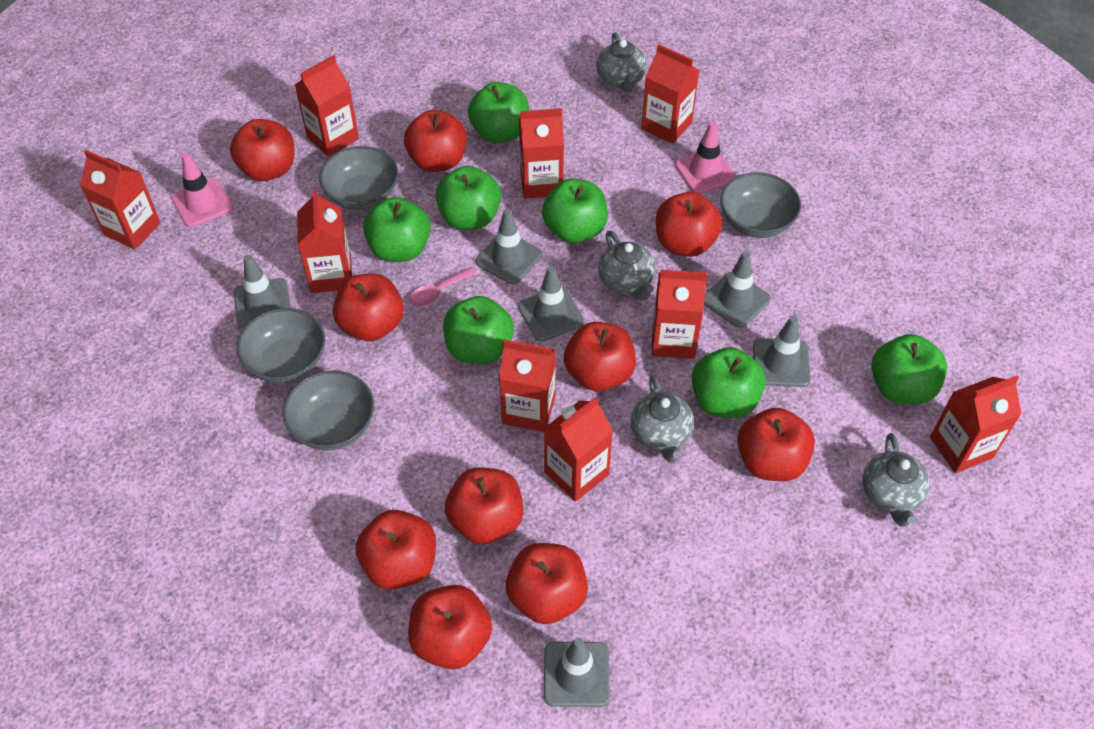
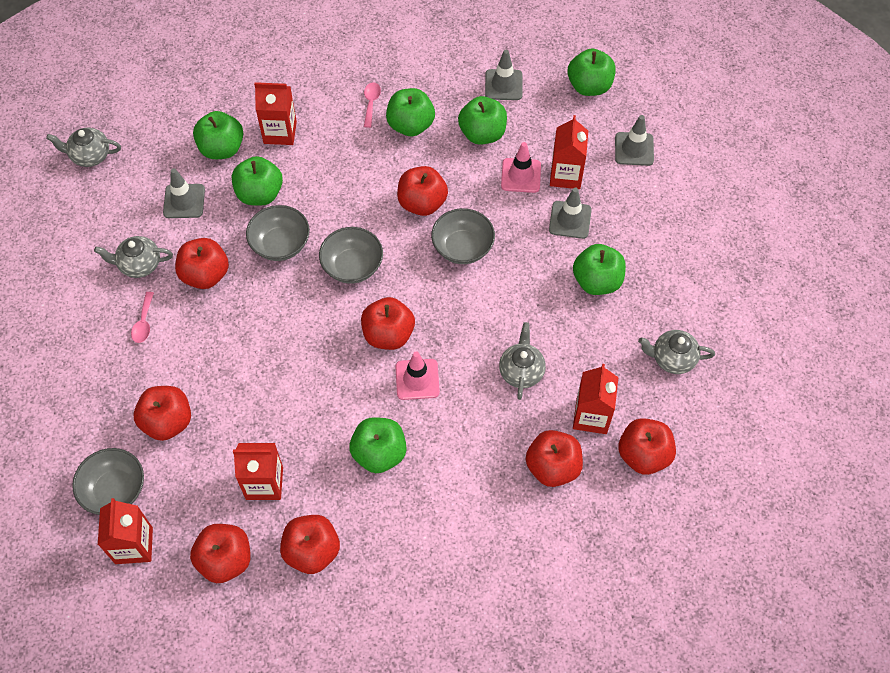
grey traffic cone: [234,255,291,328] [476,209,542,284] [518,266,584,342] [544,637,610,707] [704,251,771,328] [753,316,811,387] = 6 -> [163,168,205,218] [485,50,522,100] [549,188,592,239] [615,115,654,166] = 4
pink spoon: [409,267,477,307] = 1 -> [131,292,154,343] [364,82,381,128] = 2
red apple: [230,119,294,181] [333,273,404,341] [356,510,436,589] [404,110,466,172] [408,585,492,669] [445,468,523,544] [506,543,588,624] [564,322,636,392] [656,192,722,257] [737,408,815,481] = 10 -> [134,386,191,441] [175,238,229,289] [190,524,251,583] [280,515,340,574] [361,297,415,350] [397,166,448,216] [526,430,583,487] [618,418,676,475] = 8
red carton: [80,150,161,249] [295,55,359,157] [297,189,352,293] [499,339,556,432] [519,108,564,199] [544,396,613,502] [641,44,700,144] [651,270,707,359] [930,376,1022,473] = 9 -> [98,498,153,564] [233,443,283,500] [254,82,297,145] [550,115,588,189] [573,364,618,434] = 5

